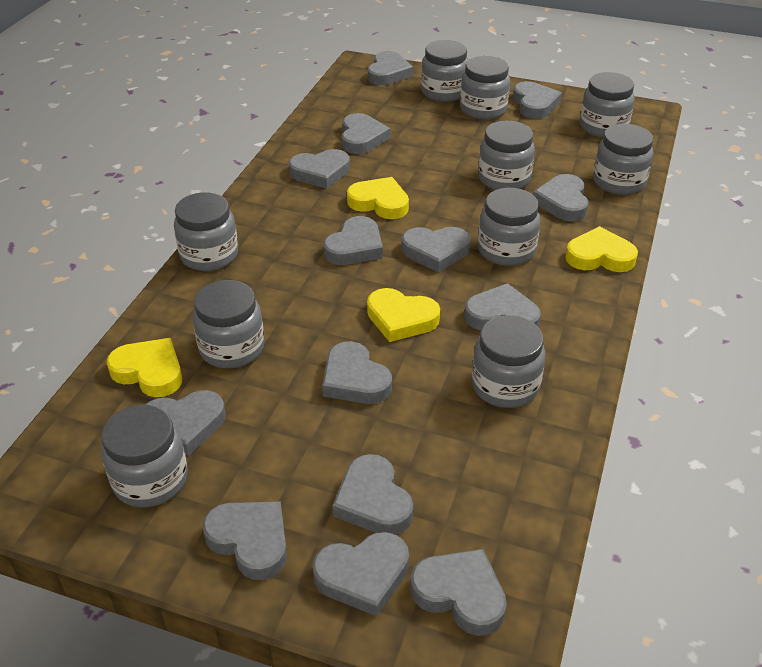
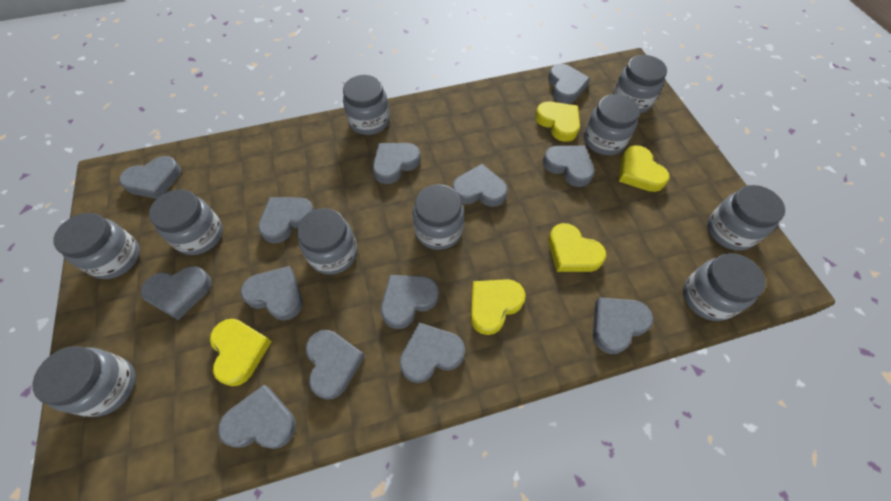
grey heart: [145,390,226,456] [202,501,287,580] [289,149,350,189] [313,532,409,616] [322,341,392,404] [324,216,383,265] [332,454,413,534] [342,113,390,154] [368,51,413,85] [401,227,470,272] [410,549,507,636] [464,283,541,330] [513,81,562,119] [533,174,589,222] = 14 -> [119,156,181,199] [141,266,212,320] [218,385,296,449] [240,266,303,321] [258,197,314,243] [305,330,365,400] [373,143,421,184] [381,275,439,329] [400,323,465,383] [452,164,508,207] [543,146,595,187] [548,64,590,104] [593,297,653,354] = 13
yellow heart: [106,338,182,397] [347,177,409,219] [367,288,440,342] [565,226,638,272] = 4 -> [210,319,272,386] [471,279,526,335] [535,102,580,142] [548,223,606,272] [619,145,670,192] = 5

